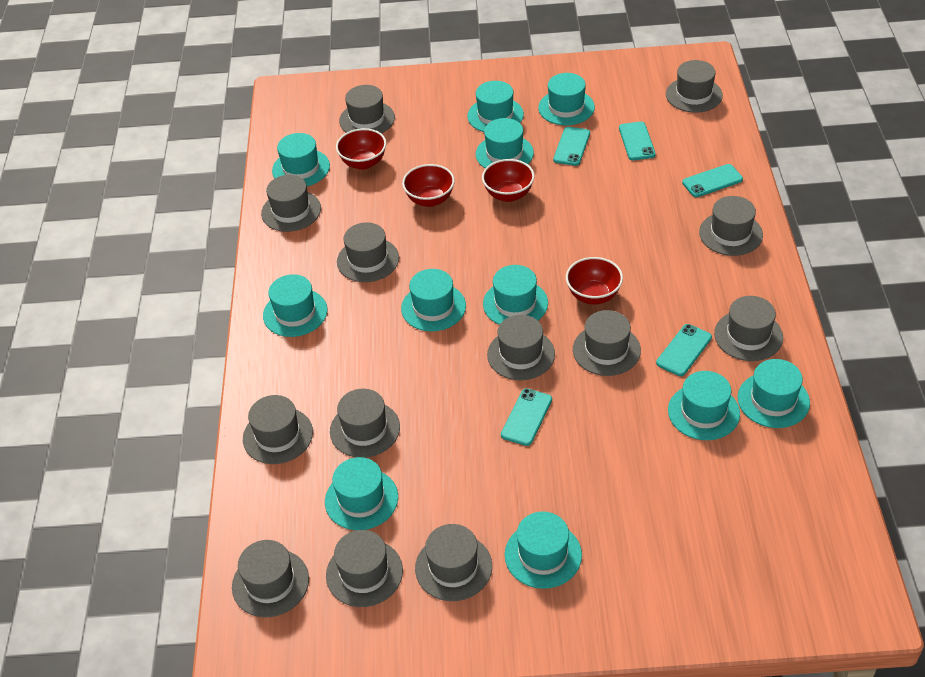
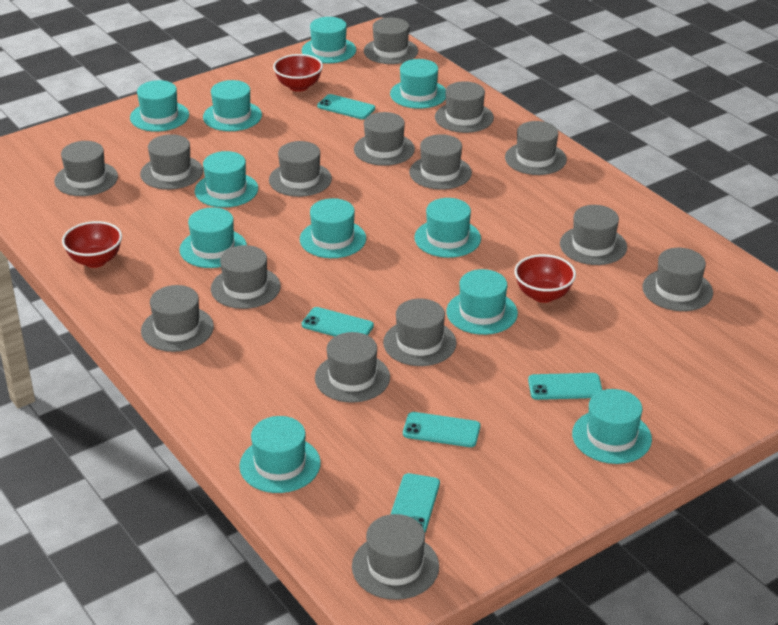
grey hat: [232,540,309,617] [243,395,313,464] [261,175,321,232] [326,530,403,607] [330,389,400,458] [337,222,399,282] [339,85,395,133] [415,524,492,601] [487,315,555,380] [573,310,641,376] [666,60,723,113] [699,196,763,256] [714,296,783,361] = 13 -> [54,141,118,196] [140,134,203,190] [141,285,214,352] [211,245,281,309] [269,141,332,197] [315,332,390,403] [352,514,439,600] [354,112,415,166] [364,18,418,64] [383,298,457,366] [409,134,472,190] [435,81,494,133] [505,121,567,175] [560,205,627,265] [642,248,713,311] = 15
red bowl: [336,128,386,170] [402,164,455,207] [482,159,535,202] [566,257,623,305] = 4 -> [62,221,122,268] [273,54,323,92] [514,254,576,303] = 3

